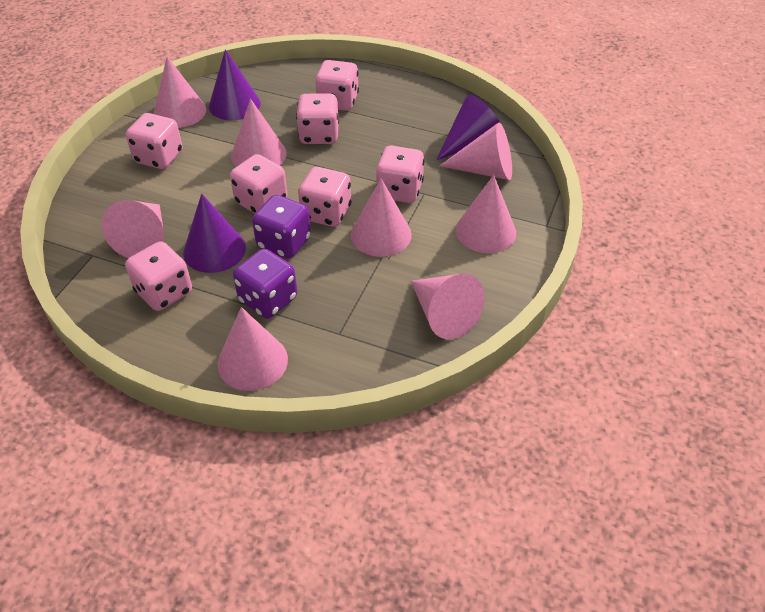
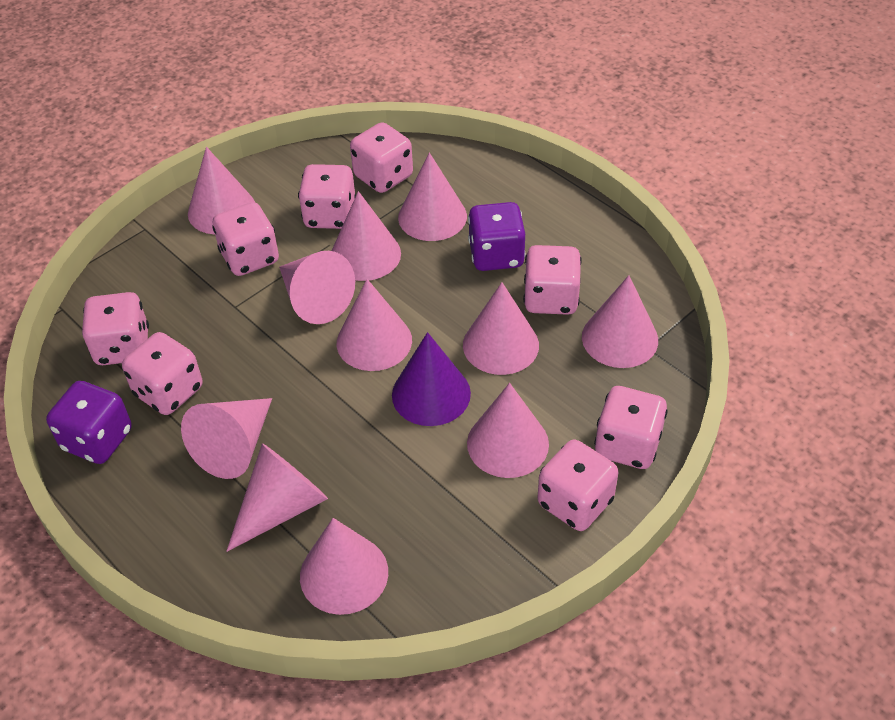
pink cone: [101,200,164,258] [154,57,206,128] [217,307,288,391] [231,99,287,167] [351,178,412,257] [411,274,485,339] [439,122,512,180] [456,175,516,253] = 8 -> [181,398,272,479] [188,147,255,234] [226,443,328,552] [279,251,355,324] [300,518,388,615] [332,191,401,281] [337,279,412,371] [398,152,467,241] [463,282,539,375] [467,383,549,478] [582,275,658,368] = 11
pink dice: [125,241,192,311] [126,113,183,169] [230,154,287,213] [296,94,339,144] [298,167,352,227] [315,60,359,111] [376,146,425,203] = 7 -> [82,292,149,365] [122,332,202,415] [212,202,279,276] [298,164,356,229] [350,122,413,193] [523,245,582,315] [538,440,618,531] [594,386,668,469] = 8
purple cone: [183,194,246,273] [209,49,261,120] [436,95,500,160] = 3 -> [392,332,471,426] = 1

